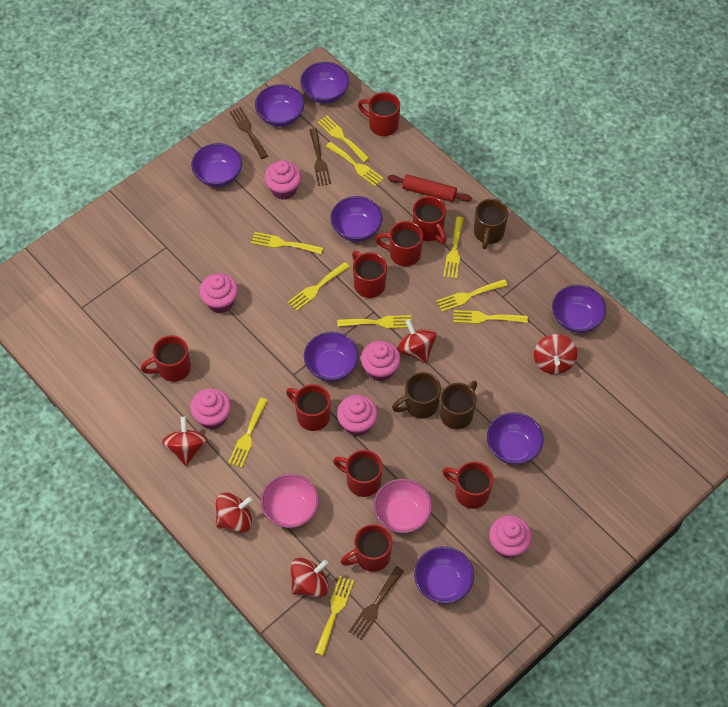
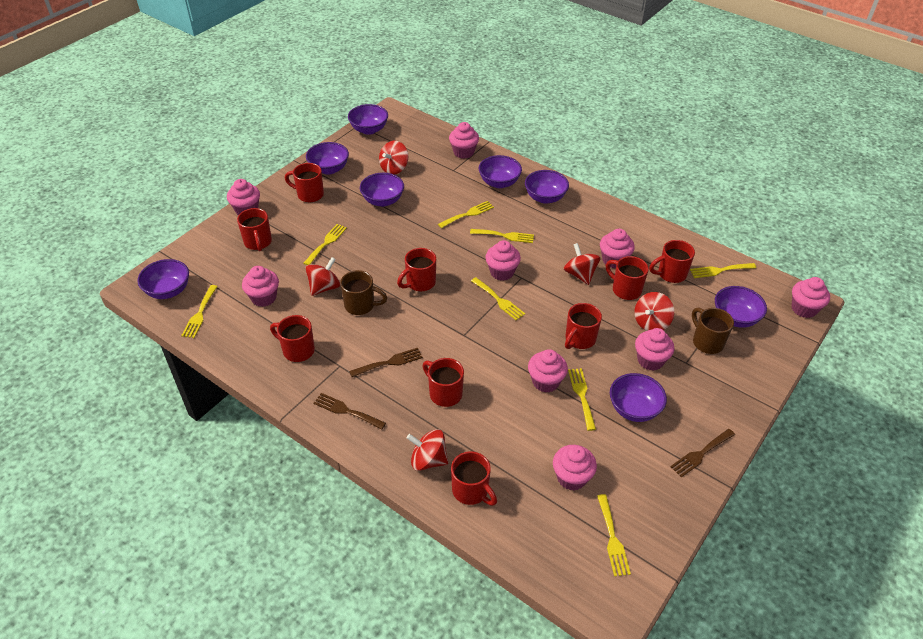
brown mug: [392,372,441,419] [440,381,477,429] [474,199,508,249] = 3 -> [340,270,387,315] [692,307,734,354] = 2
pink bowl: [261,474,319,528] [374,479,432,533] = 2 -> none = 0
pink cupcake: [190,388,231,429] [199,273,238,313] [264,160,301,200] [337,395,378,436] [361,341,401,381] [489,515,532,558] = 6 -> [227,179,260,215] [242,266,279,307] [449,122,479,159] [485,240,521,281] [528,349,568,393] [553,445,597,490] [600,229,635,268] [635,328,674,371] [792,277,830,318] = 9
red rolling pin: [388,174,472,202] = 1 -> none = 0
yellow fork: [228,398,268,468] [251,232,323,254] [288,262,350,311] [315,576,354,656] [317,116,369,162] [326,142,384,186] [337,315,412,329] [436,279,508,312] [443,217,464,279] [453,310,528,324] = 10 -> [181,285,218,338] [304,224,347,265] [438,201,494,228] [470,229,534,243] [471,277,525,320] [568,368,596,431] [597,494,631,577] [690,263,756,278] = 8

